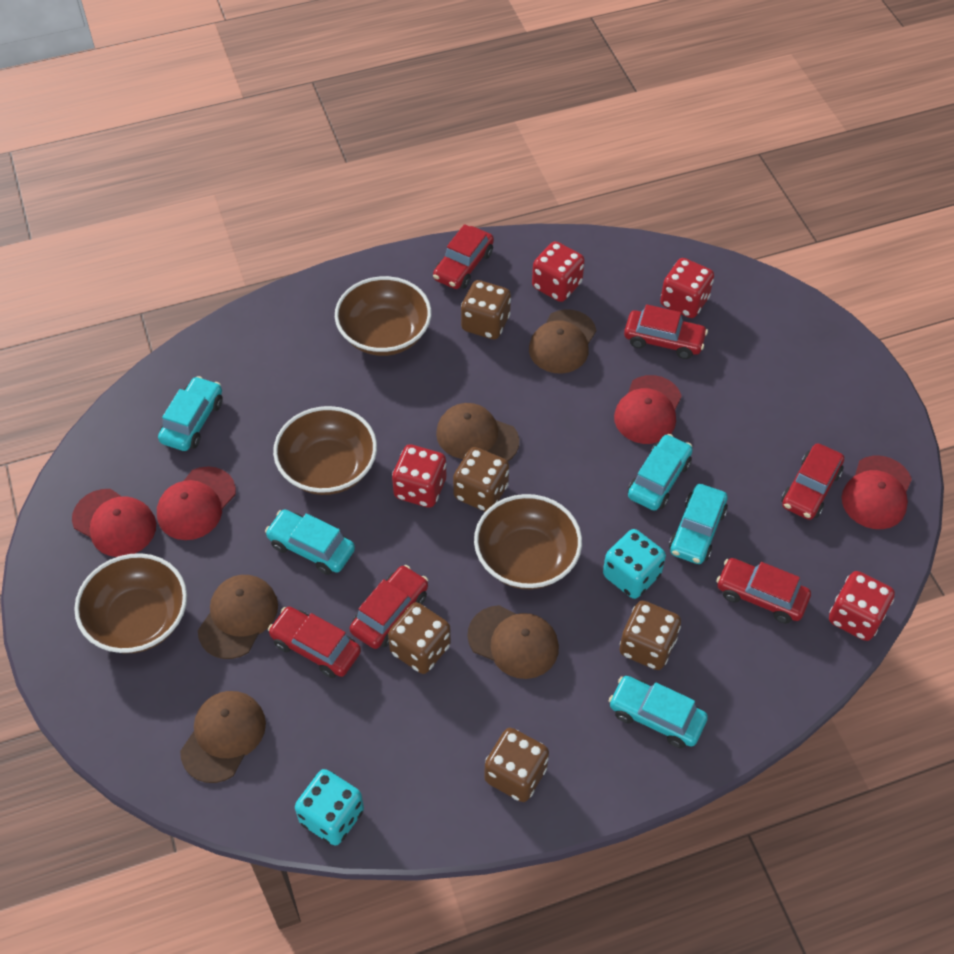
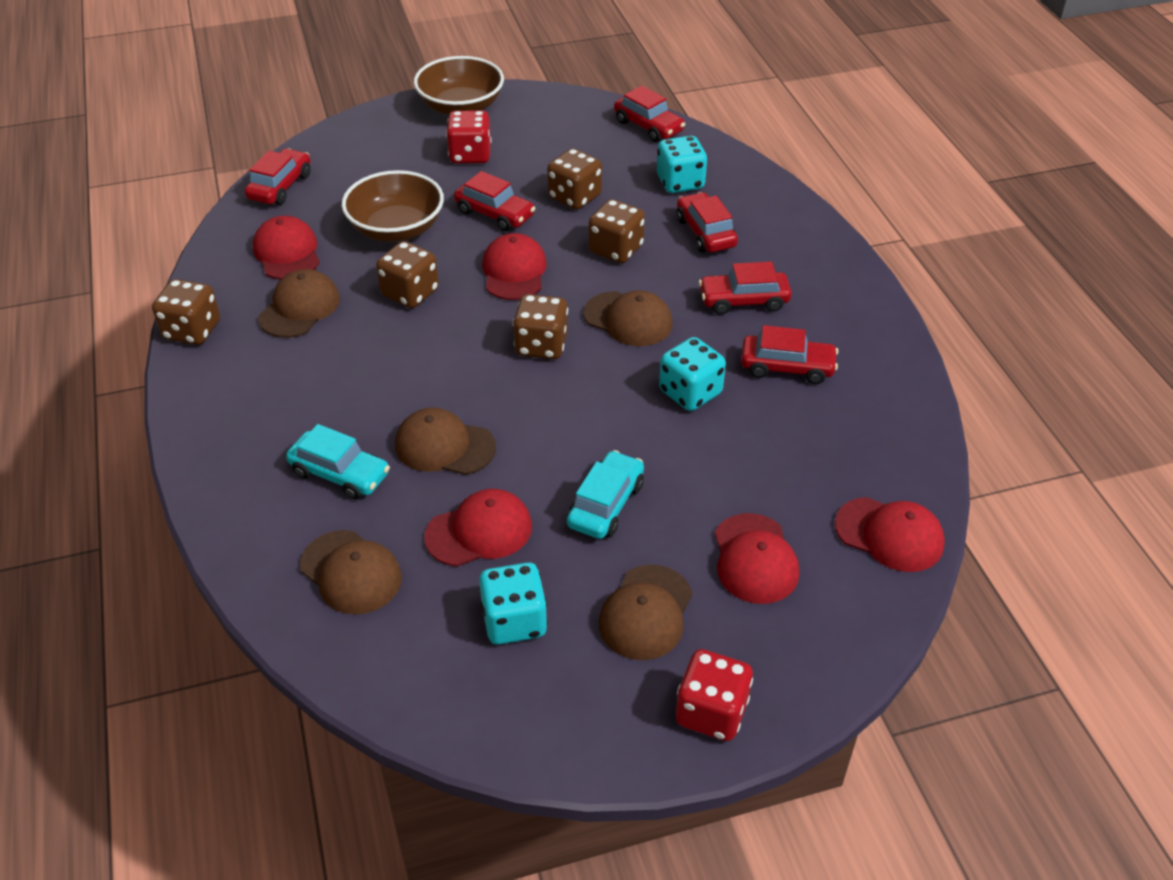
brown bowl: [74,553,187,653] [273,406,377,495] [335,276,431,356] [474,494,582,589] = 4 -> [342,170,444,242] [414,56,504,115] = 2
red cap: [72,489,156,557] [157,466,236,540] [614,375,682,444] [842,456,912,529] = 4 -> [253,216,320,280] [424,489,532,567] [482,233,547,300] [715,513,799,604] [835,497,945,572] = 5
red dice: [392,444,446,508] [532,241,585,302] [660,258,714,318] [829,571,895,641] = 4 -> [446,110,491,164] [676,649,753,741] = 2
turquoise car: [158,376,223,451] [265,510,355,575] [609,676,708,748] [628,434,693,511] [669,484,728,564] = 5 -> [286,424,390,500] [567,450,644,539] = 2
turquoise dice: [295,769,364,846] [603,529,666,599] = 2 -> [479,562,548,645] [657,136,707,193] [659,337,726,411] = 3

